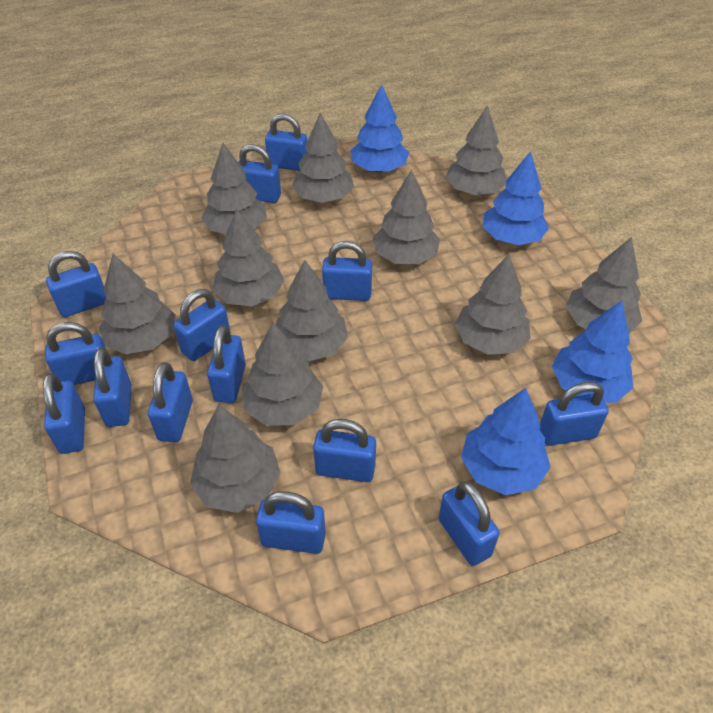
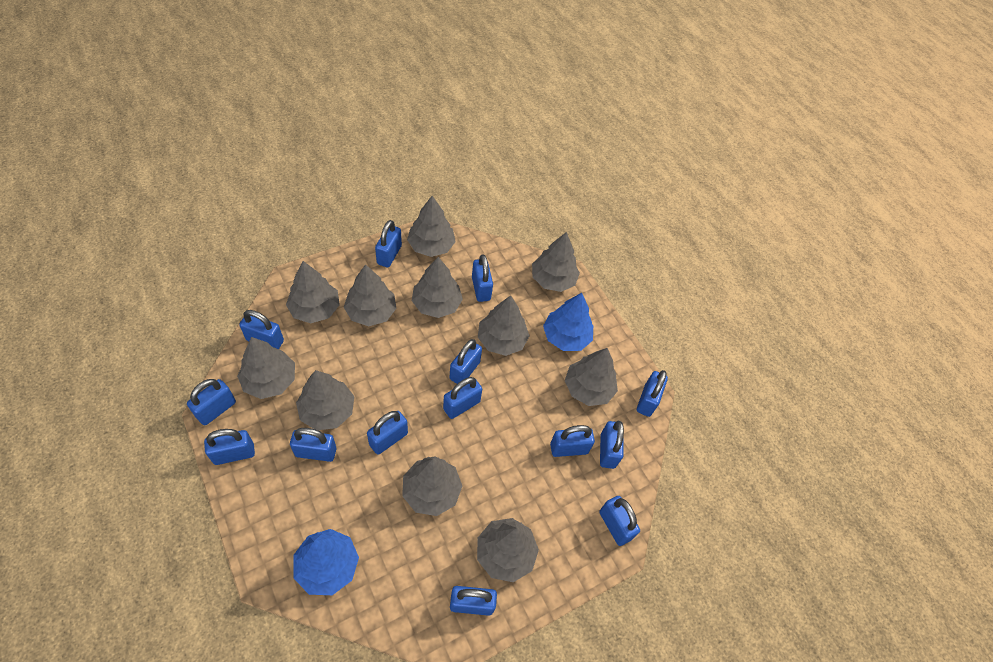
blue tree: [350,84,409,172] [461,388,551,495] [483,151,549,245] [552,301,633,403] = 4 -> [293,529,359,595] [543,293,593,351] = 2

